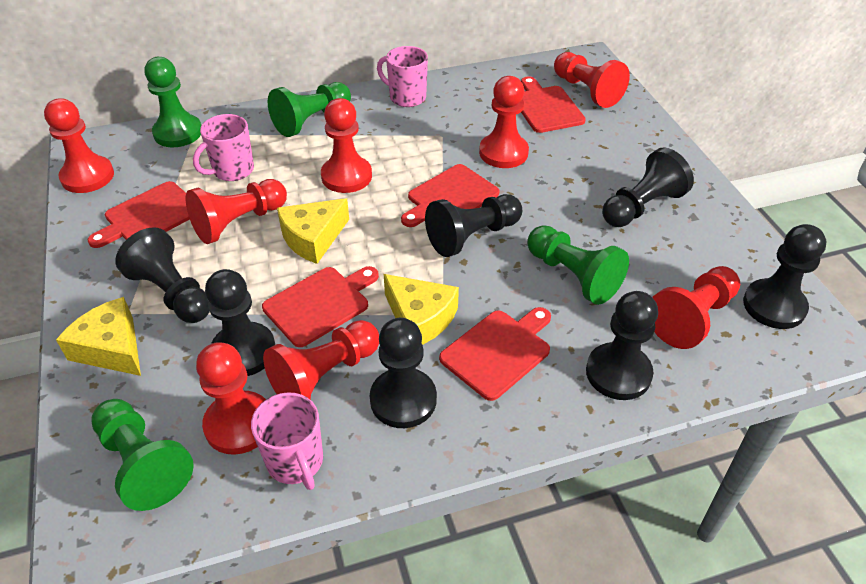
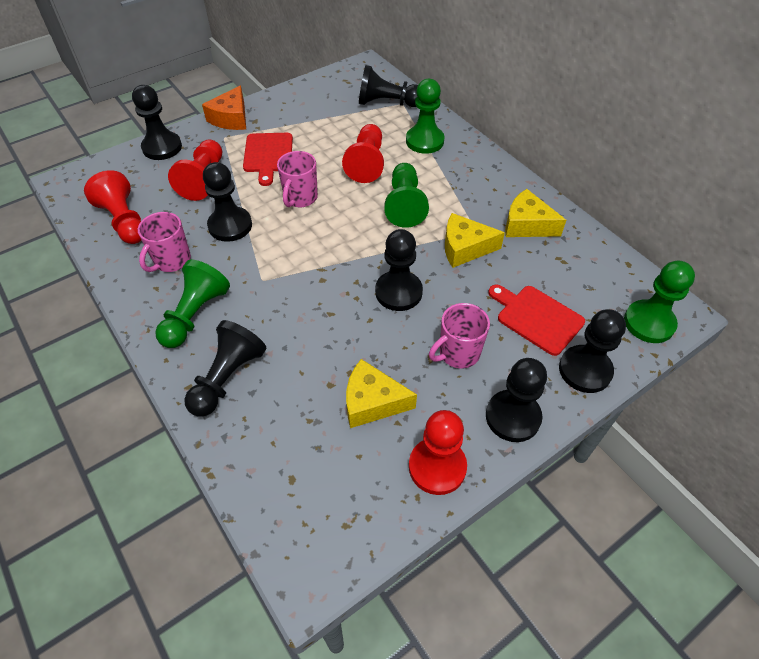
orange cheese: none = 0 -> [202,85,246,130] = 1
red cutting board: [87,181,190,248] [262,266,379,347] [401,164,500,227] [439,307,551,401] [521,76,586,133] = 5 -> [243,133,293,186] [488,285,585,356] = 2
red pawn: [44,98,114,193] [186,179,287,244] [196,342,266,455] [263,320,379,399] [321,98,372,193] [479,76,529,168] [554,52,630,108] [652,266,740,349] = 8 -> [84,170,142,244] [168,139,222,201] [342,124,384,183] [409,410,467,495] = 4

